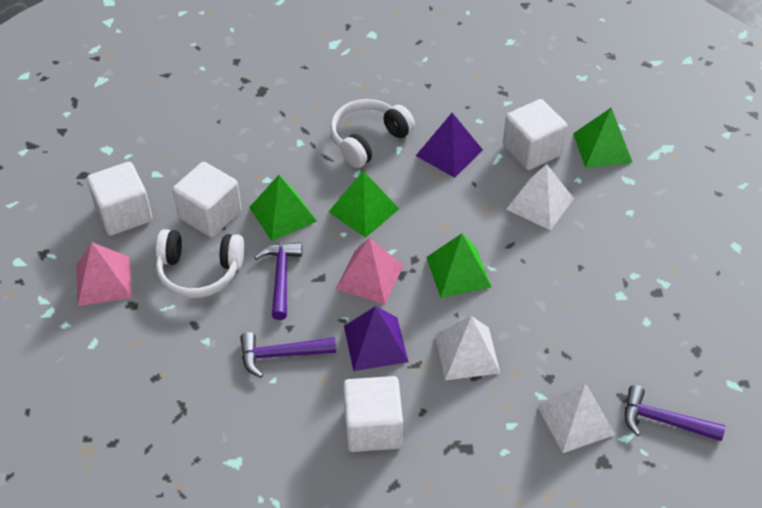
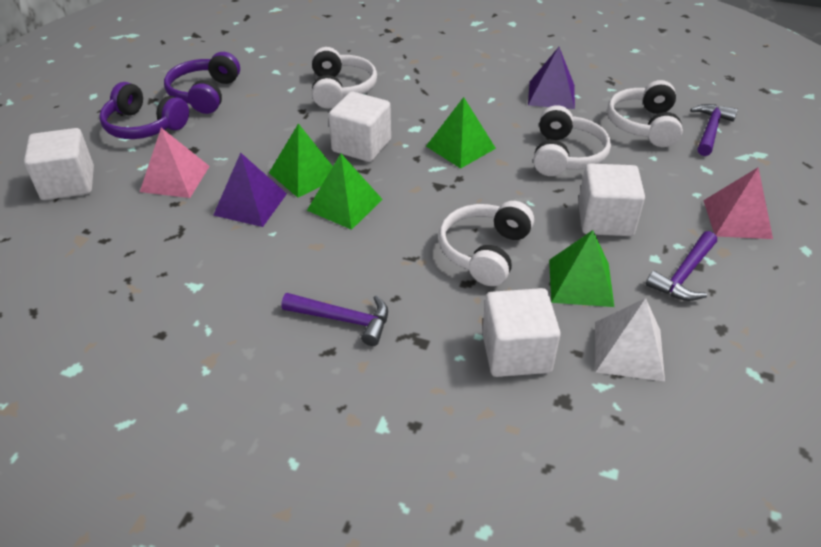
purple headphones: none = 0 -> [99,82,189,139] [164,52,240,114] = 2
white headphones: [156,229,244,298] [330,99,415,168] = 2 -> [312,47,377,108] [439,201,534,286] [533,105,611,176] [607,80,683,147] = 4
white pyramid: [435,316,500,380] [506,164,574,231] [537,384,615,453] = 3 -> [595,298,665,381] = 1

